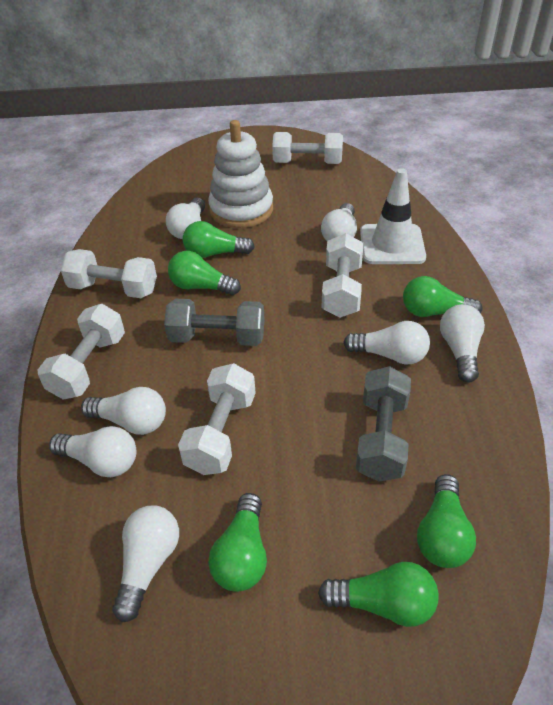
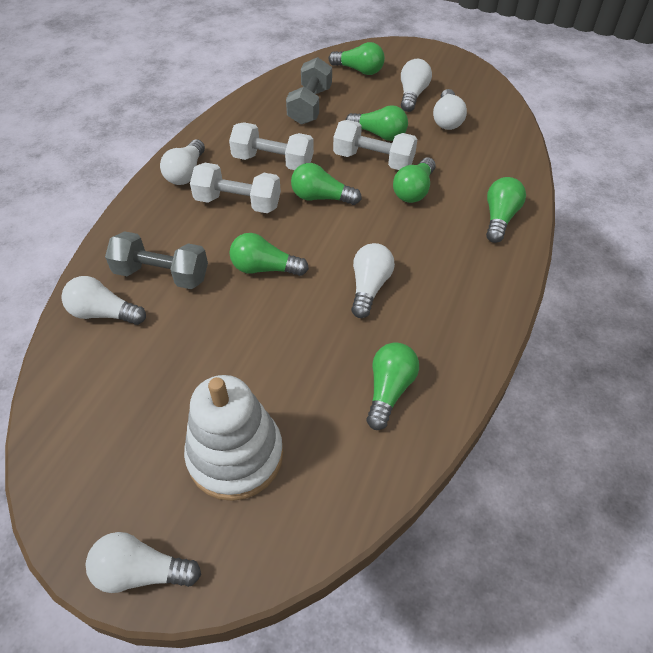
green light bulb: [168,251,241,295] [183,221,255,258] [208,493,267,592] [318,562,439,627] [403,276,482,317] [417,474,476,568] = 6 -> [230,233,309,276] [291,163,362,205] [329,42,385,75] [346,105,408,141] [366,342,419,430] [393,157,436,203] [486,177,526,243] = 7
white dumbbell: [38,304,125,400] [61,249,157,298] [178,363,256,475] [272,132,343,164] [321,233,363,318] = 5 -> [190,163,281,213] [229,122,314,170] [333,120,417,170] = 3
white light bulb: [49,426,136,477] [81,387,166,435] [113,505,179,622] [166,198,205,239] [321,203,357,241] [343,321,430,364] [440,304,485,383] = 7 -> [62,276,146,325] [86,532,201,593] [160,139,205,185] [351,243,395,318] [401,59,432,112] [433,89,467,130] = 6
white traffic cone: [360,168,426,264] = 1 -> none = 0

